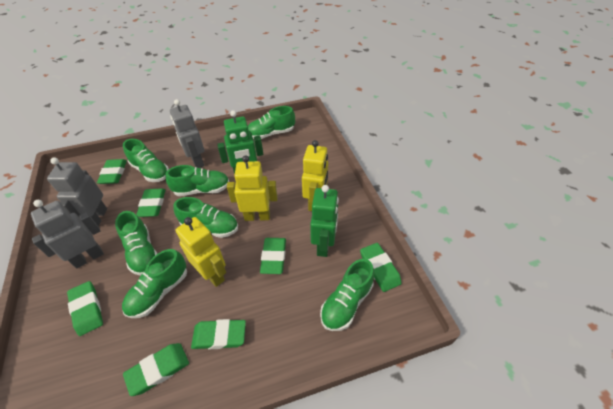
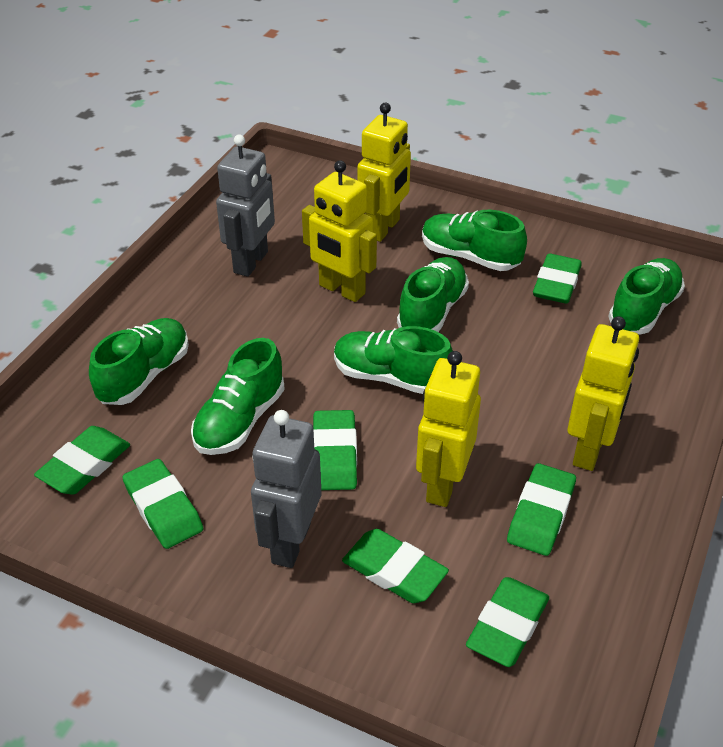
green robot: [217,110,263,175] [310,185,339,257] = 2 -> none = 0
green shoe: [115,211,158,276] [122,249,187,318] [123,139,169,182] [166,165,229,196] [173,197,238,238] [248,106,295,139] [320,259,374,331] = 7 -> [89,318,189,405] [191,338,285,455] [334,326,453,394] [397,257,469,332] [422,210,527,271] [608,258,685,334] = 6
grey robot: [31,200,104,269] [47,157,107,227] [170,99,205,168] = 3 -> [216,134,275,277] [251,410,321,568] = 2
yellow robot: [175,217,226,287] [227,155,278,221] [302,140,328,211] = 3 -> [302,160,377,302] [357,103,411,242] [416,351,481,507] [568,316,639,471] = 4

